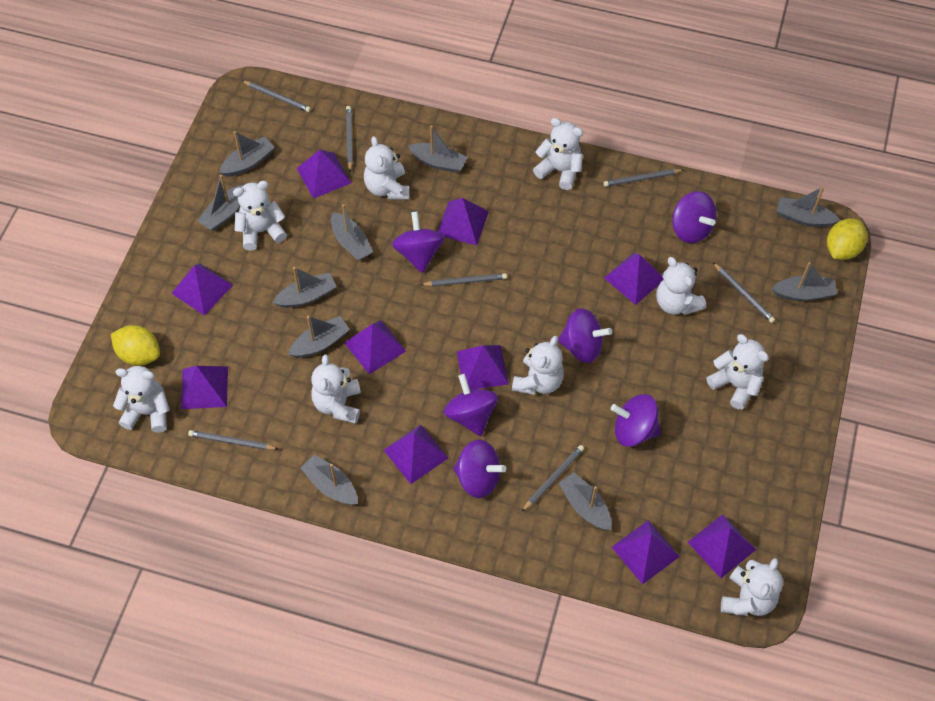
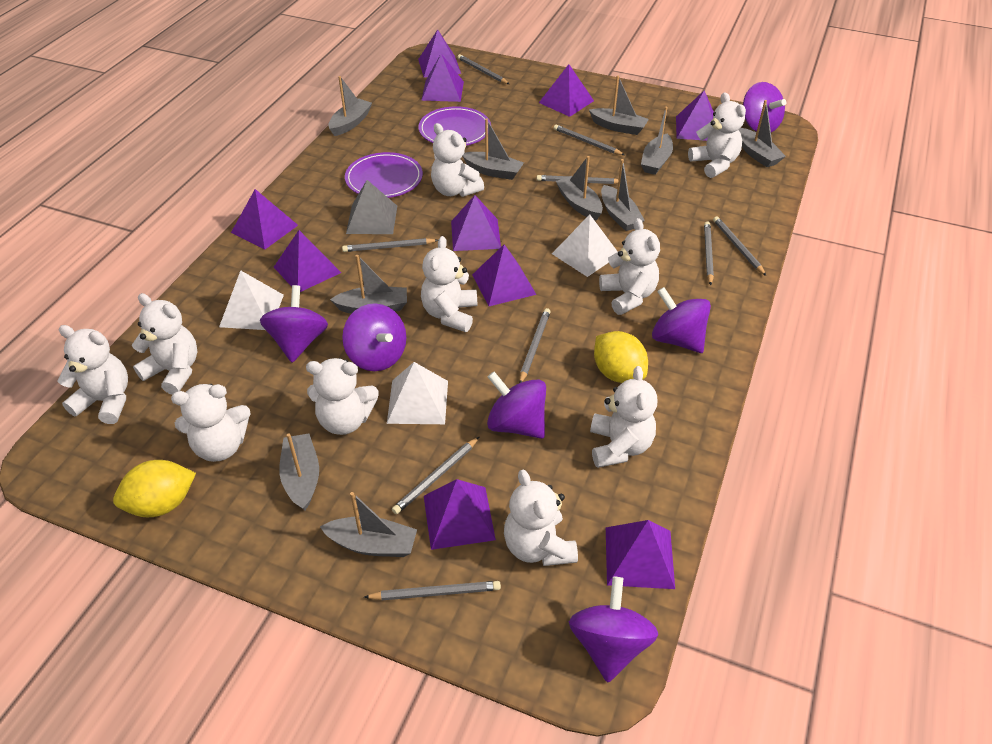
grey pencil: [188,430,278,450] [241,80,311,112] [346,106,353,172] [420,273,507,287] [522,445,584,512] [603,169,683,187] [713,263,775,323] = 7 -> [342,238,438,252] [364,581,501,600] [392,437,479,514] [458,54,509,84] [519,308,551,383] [537,175,619,184] [554,125,625,155] [704,221,714,285] [713,216,766,276] = 9
grey pyramid: none = 0 -> [346,180,397,234] = 1
purple plate: none = 0 -> [345,152,423,198] [418,106,491,146] = 2
white pyramid: none = 0 -> [219,270,284,330] [387,362,448,424] [552,214,618,277] = 3
white teddy bear: [113,366,170,433] [233,181,287,251] [311,355,361,424] [364,136,409,200] [512,336,564,395] [533,118,583,190] [656,257,706,315] [707,334,769,410] [721,558,783,616] = 9 -> [57,325,128,424] [132,293,197,395] [171,384,251,462] [306,358,378,435] [421,236,477,332] [431,123,484,197] [504,470,578,566] [590,366,657,468] [599,218,660,315] [688,92,746,178] = 10

